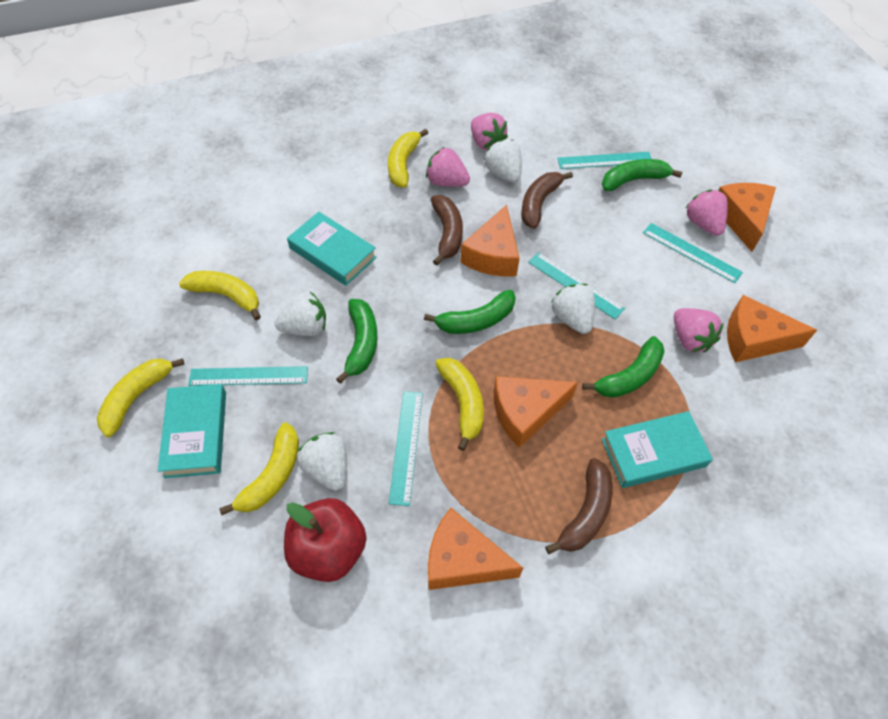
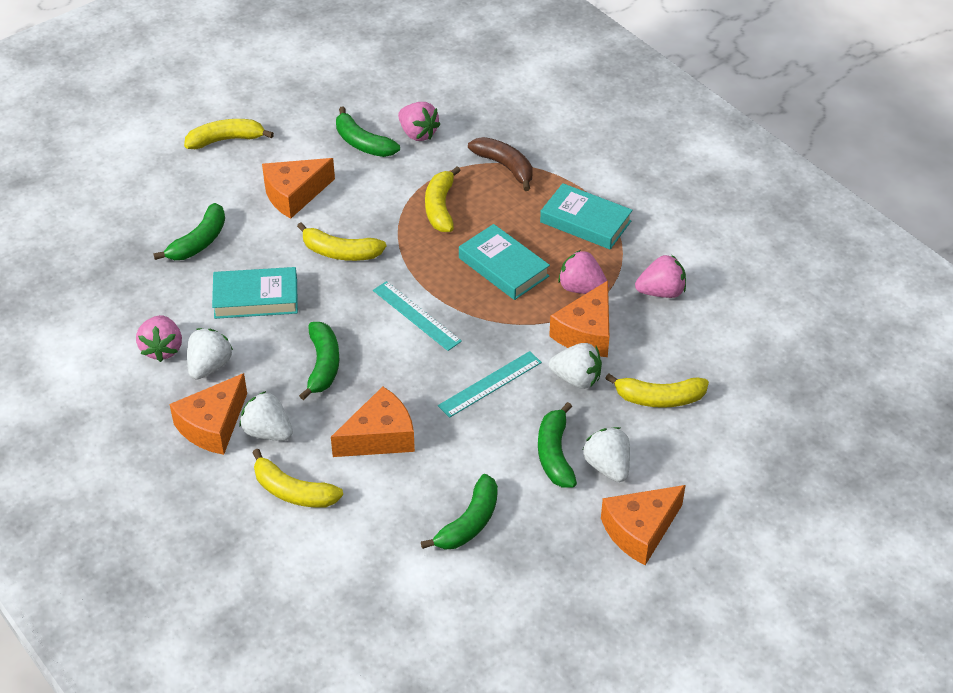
brown banana: [431,195,463,265] [521,172,573,229] [545,458,613,554] = 3 -> [468,137,533,191] = 1
green banana: [336,299,378,384] [424,290,516,334] [582,336,665,398] [602,159,683,191] = 4 -> [153,203,225,260] [299,322,340,400] [336,106,400,157] [421,474,498,550] [538,402,577,487] = 5
red apple: [284,498,367,582] = 1 -> none = 0
turquoise ruler: [188,366,308,386] [389,391,423,506] [528,252,625,319] [557,152,652,169] [643,223,743,283] = 5 -> [373,281,462,351] [438,351,542,418] = 2

